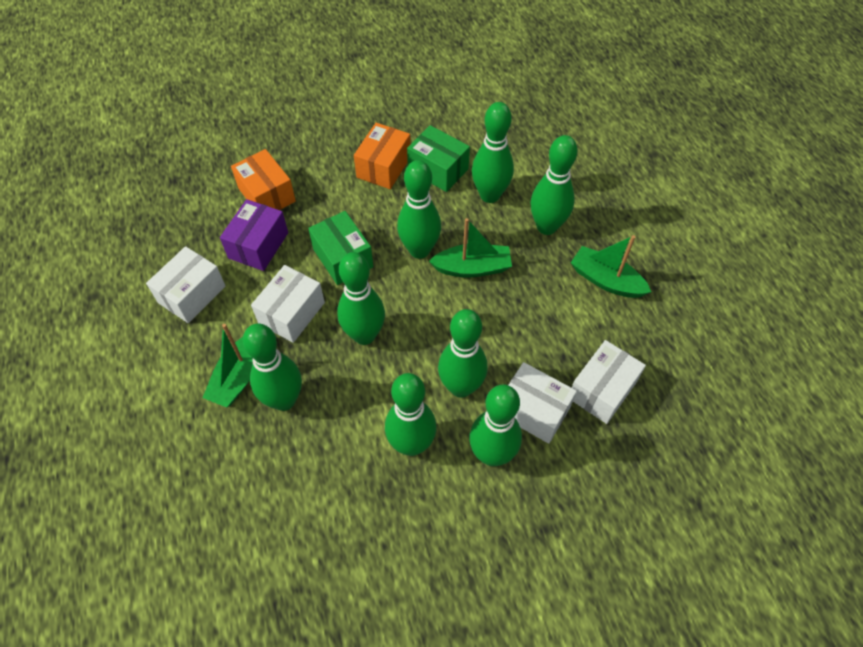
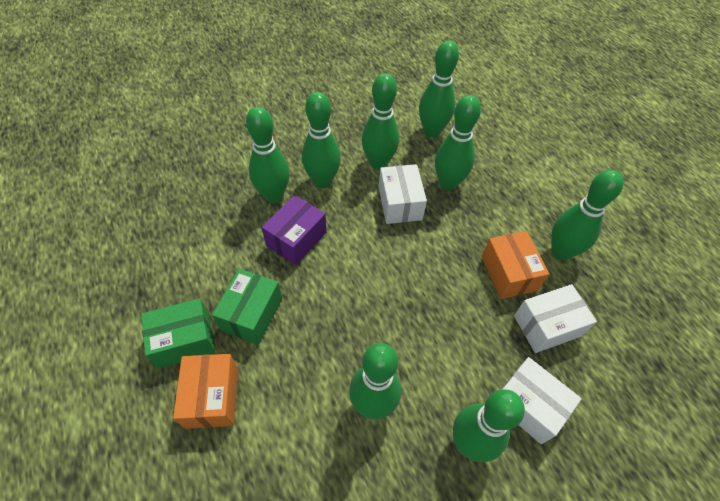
green boat: [203,324,253,408] [429,218,512,277] [571,235,651,298] = 3 -> none = 0
white box: [146,246,226,323] [251,265,325,343] [509,362,577,444] [572,340,646,424] = 4 -> [379,164,427,224] [501,357,582,444] [514,284,597,353] = 3

